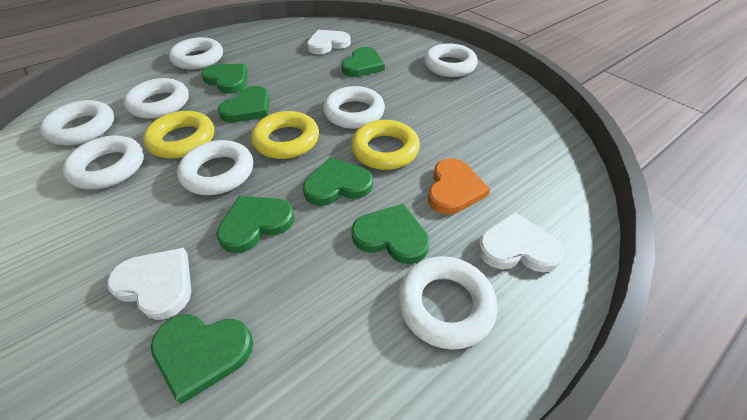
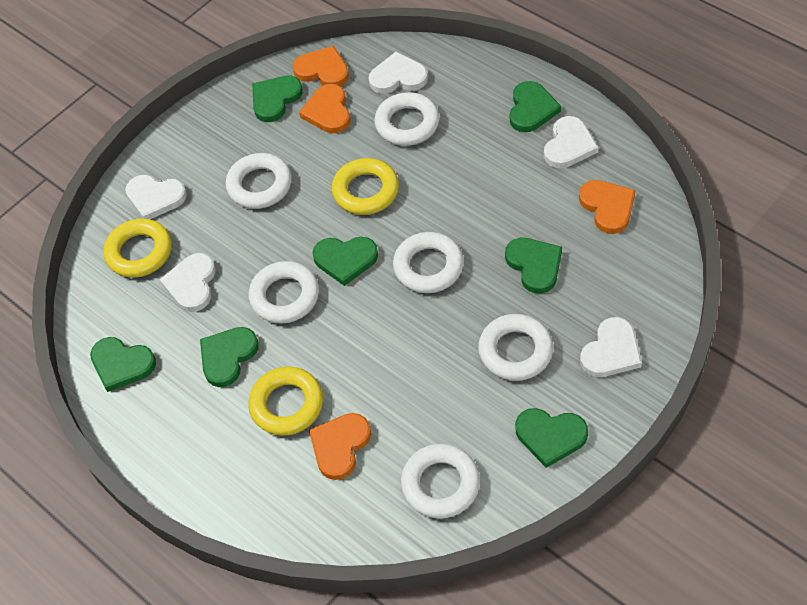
orange heart: [428,158,490,214] = 1 -> [293,46,349,86] [299,84,351,133] [309,413,371,480] [579,180,635,234] = 4
white heart: [107,248,191,320] [307,30,351,54] [477,212,564,272] = 3 -> [125,175,187,219] [160,253,216,312] [368,52,428,94] [544,116,598,168] [580,317,642,377] = 5
white ring: [40,100,114,145] [62,136,144,189] [124,78,189,119] [169,37,223,70] [177,140,253,195] [323,86,385,129] [398,256,498,350] [424,43,478,77] = 8 -> [226,153,292,209] [249,261,319,324] [374,92,439,146] [393,232,464,293] [401,444,480,518] [478,314,553,381] = 6

